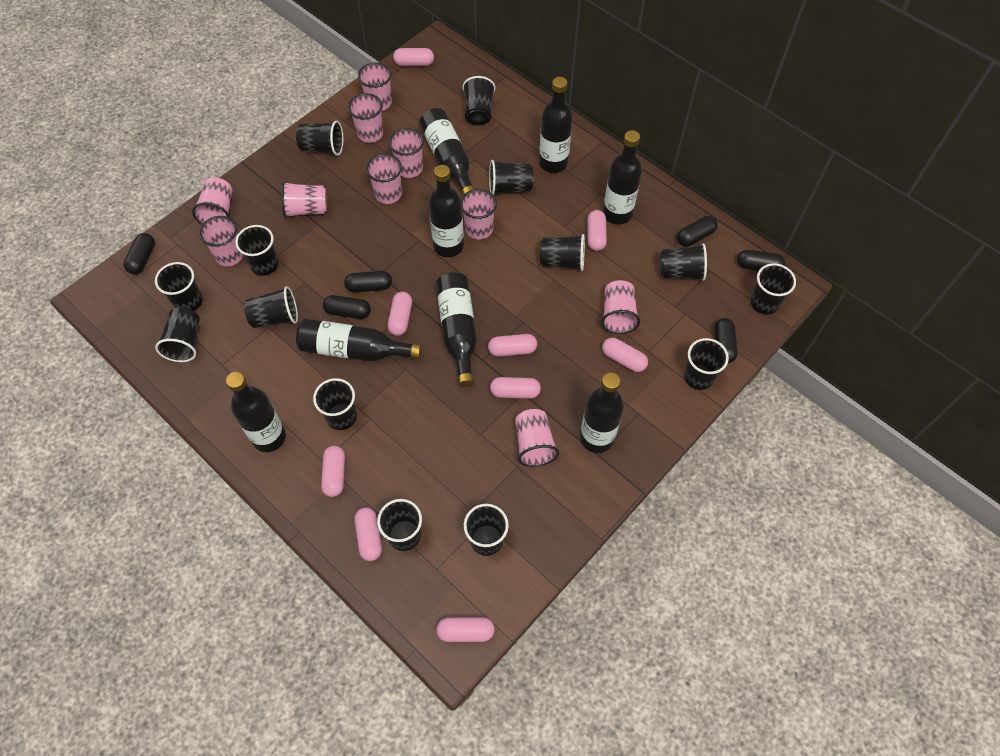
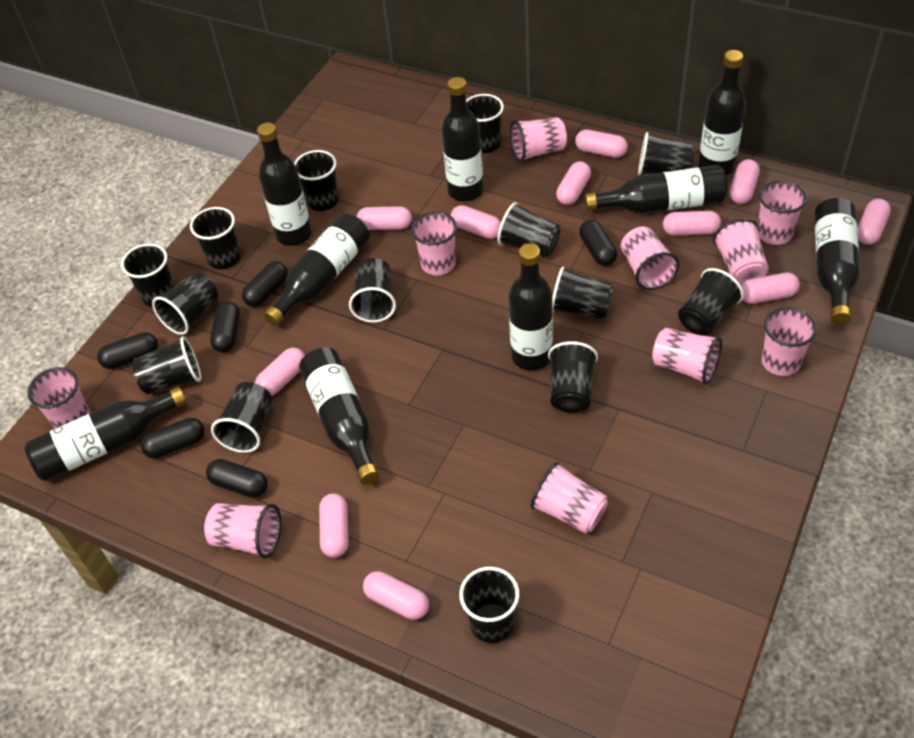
black bottle: [226,372,286,452] [296,319,422,362] [419,108,475,195] [428,165,464,257] [436,272,477,387] [539,77,573,173] [580,373,624,453] [603,130,642,224] = 8 -> [24,386,187,481] [257,123,312,246] [263,213,370,326] [299,347,380,485] [441,77,484,202] [508,243,553,370] [585,165,728,214] [698,50,746,175] [815,198,860,325] = 9
pink capsule: [321,446,345,497] [354,507,382,561] [388,292,412,336] [393,48,434,66] [436,617,495,642] [488,334,537,357] [490,377,541,399] [587,210,607,251] [602,337,648,372] = 9 -> [255,348,305,396] [319,493,349,558] [357,206,412,230] [363,571,429,620] [451,205,501,239] [556,161,591,205] [575,130,628,158] [663,211,721,236] [730,159,760,204] [741,273,800,304] [857,199,891,245] = 11

